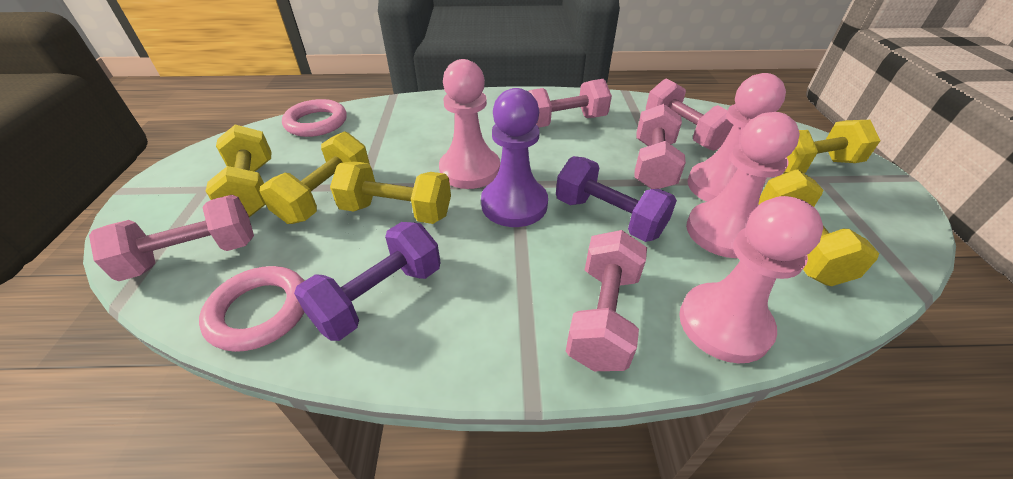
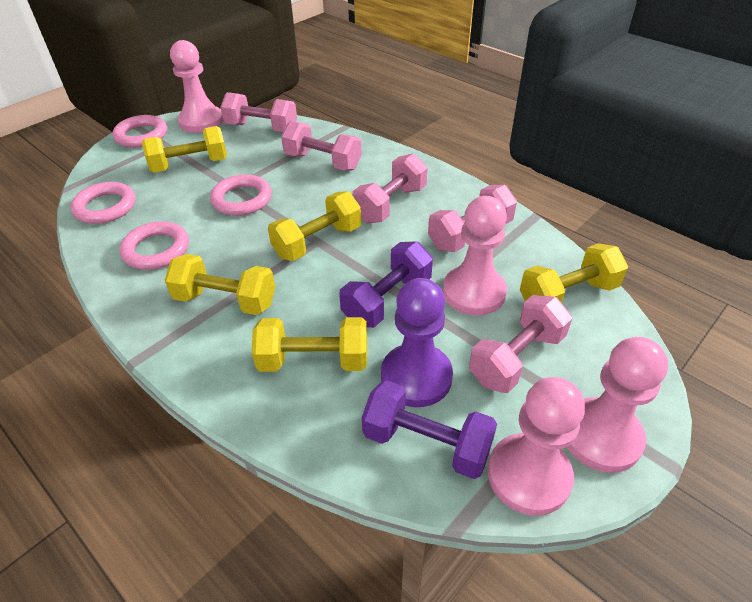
pink ring: [199,266,304,352] [282,99,347,137] = 2 -> [71,182,136,224] [113,115,167,148] [120,221,189,270] [210,174,272,216] = 4

